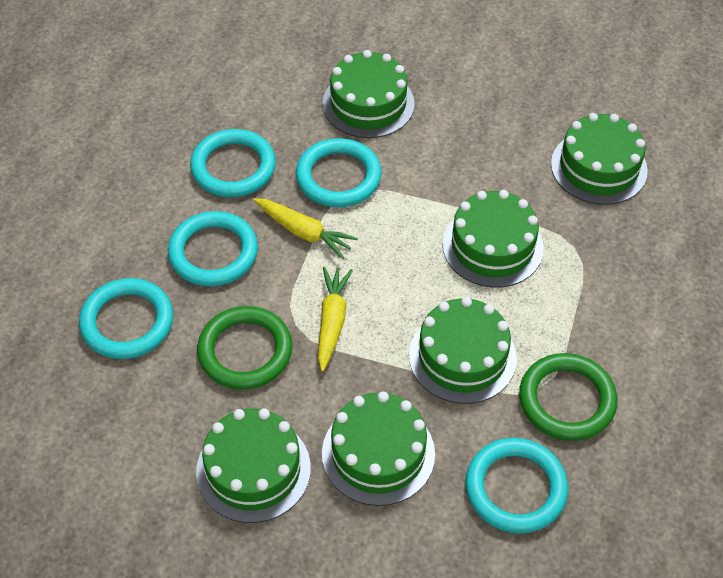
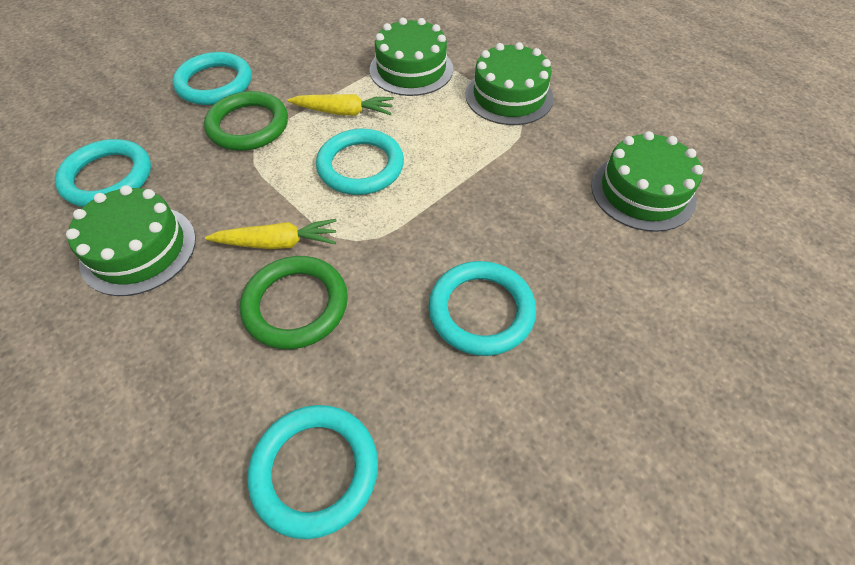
green cake: [196,409,311,523] [322,50,415,138] [322,391,435,506] [409,297,517,404] [443,190,544,288] [551,113,648,205] = 6 -> [66,185,196,296] [370,18,453,96] [466,42,554,125] [591,131,703,232] = 4

